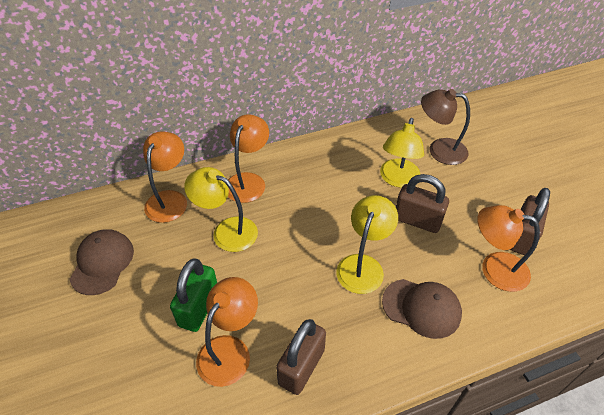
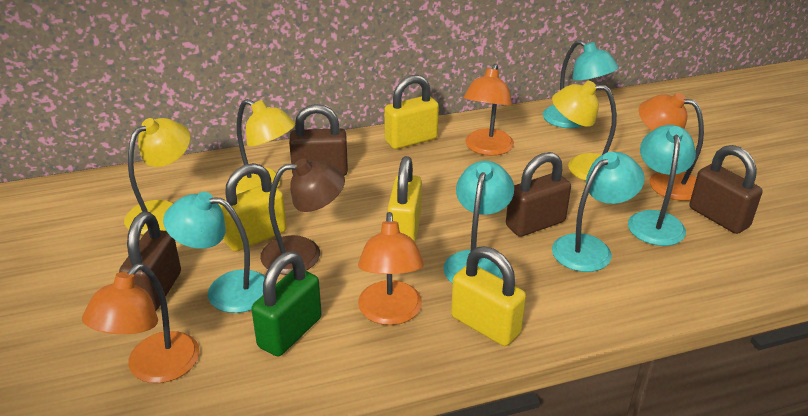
brown cap: [70,229,134,295] [382,279,462,339] = 2 -> none = 0
brown padlock: [276,319,326,395] [396,174,449,233] [510,188,550,255] = 3 -> [119,212,181,311] [289,104,348,176] [506,152,571,237] [690,145,762,234] = 4
turquoise lamp: none = 0 -> [163,192,265,313] [443,161,514,283] [543,40,619,128] [552,152,645,272] [628,125,696,246] = 5
yellow padlock: none = 0 -> [219,163,287,252] [384,75,439,149] [387,156,422,242] [451,246,526,346] = 4

